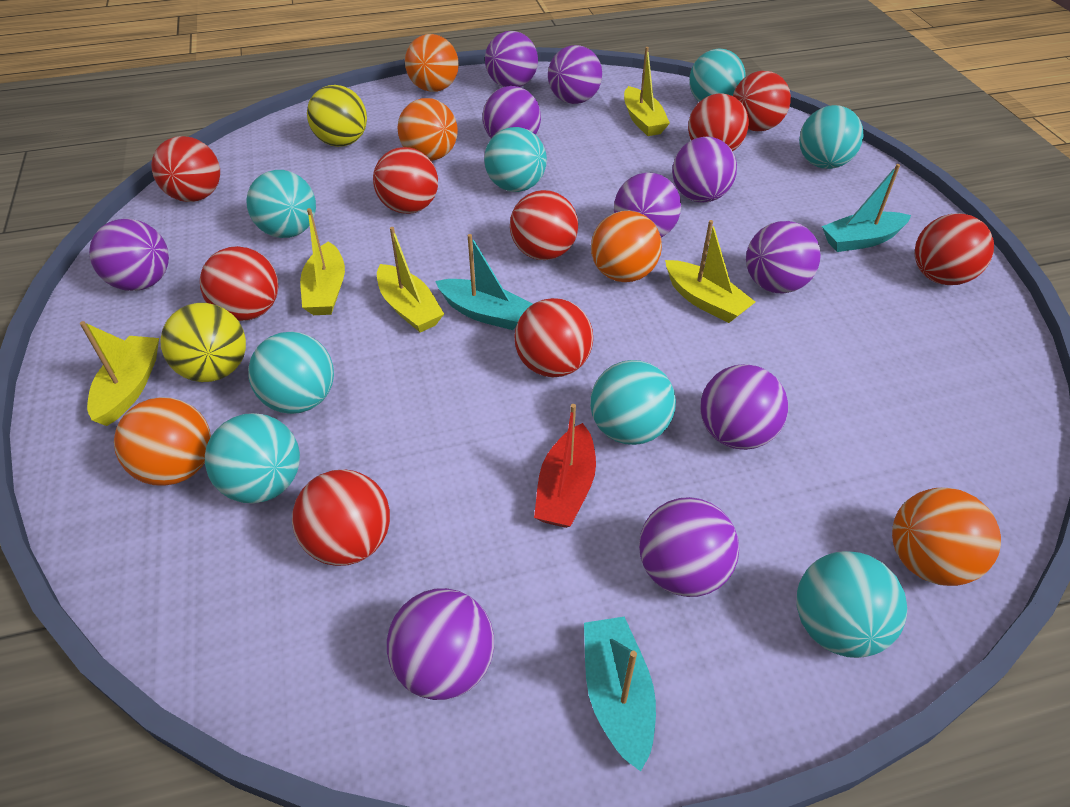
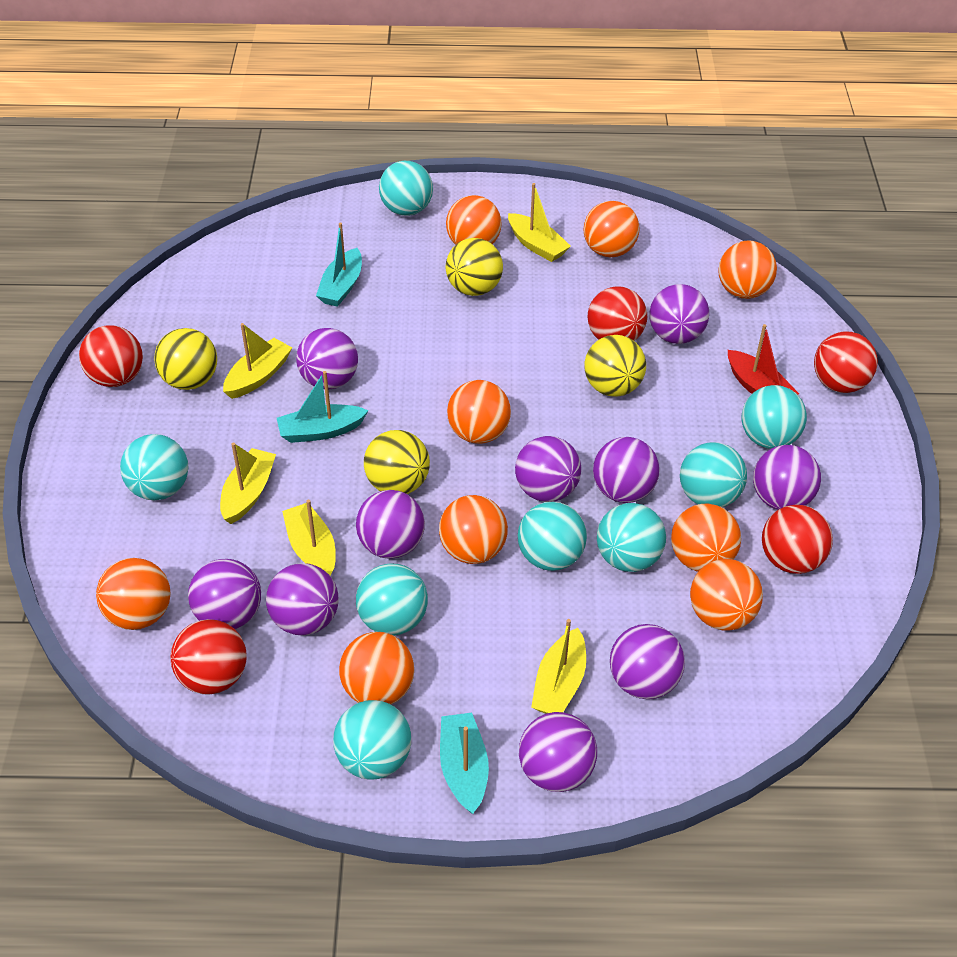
orange ball: [114,397,211,486] [398,98,458,161] [405,34,459,92] [591,211,662,282] [892,488,1001,586] = 5 -> [96,558,170,630] [339,632,414,704] [439,495,508,564] [446,195,502,245] [447,380,511,444] [583,201,640,257] [671,504,741,572] [690,559,763,631] [718,241,777,299] = 9
red ball: [151,136,220,202] [200,246,278,321] [292,469,390,566] [373,147,438,214] [510,190,578,260] [514,298,593,377] [688,93,749,152] [733,71,791,131] [914,213,994,285] = 9 -> [79,325,143,387] [171,619,247,695] [587,286,647,341] [762,505,833,574] [814,331,878,393] = 5
yellow ball: [160,303,246,382] [307,85,367,147] = 2 -> [154,328,217,390] [364,430,430,494] [446,238,503,296] [584,335,646,397] = 4

